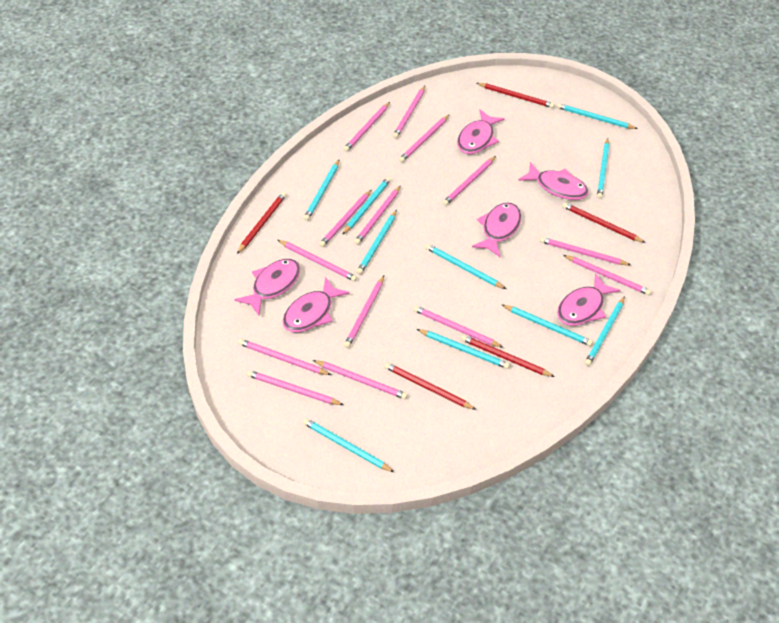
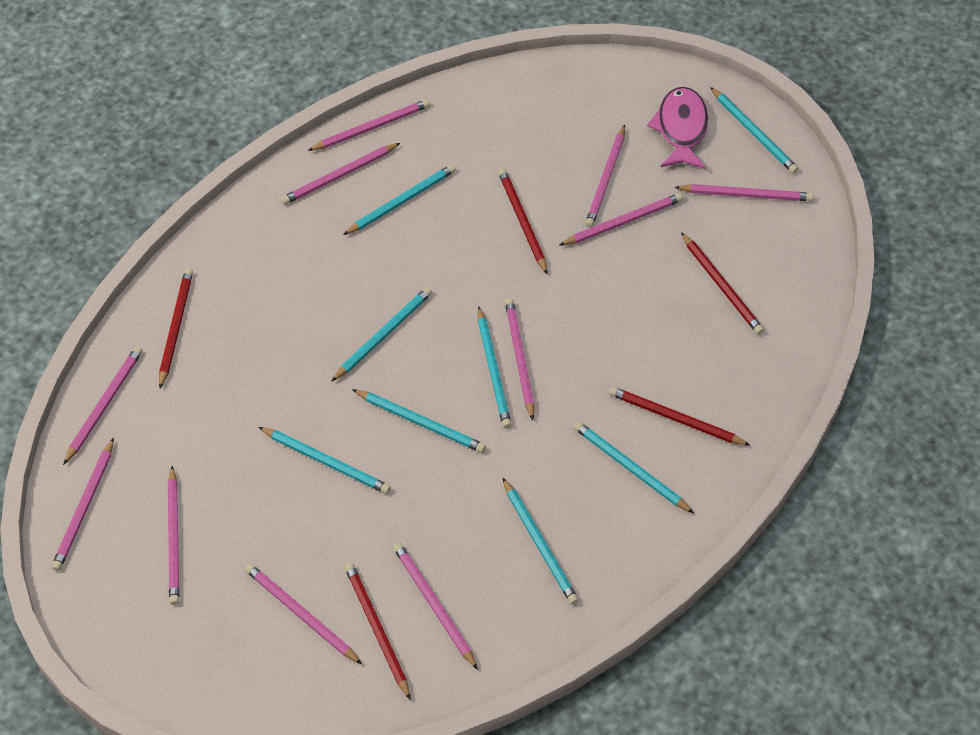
pink fish: [234,259,300,315] [283,277,350,332] [457,110,505,154] [472,202,521,257] [518,162,589,200] [557,273,621,326] = 6 -> [647,87,708,169] = 1
pink pencil: [238,339,331,375] [247,370,343,405] [278,240,357,282] [313,360,408,399] [319,190,372,247] [344,102,390,152] [344,276,384,348] [354,185,401,245] [393,86,425,138] [399,114,450,162] [413,306,504,348] [442,156,496,206] [540,237,631,265] [563,255,651,295] = 14 -> [51,438,114,571] [63,346,143,465] [168,466,180,605] [244,563,362,664] [281,143,400,205] [308,99,430,151] [393,542,478,670] [505,298,534,421] [559,193,683,246] [585,125,625,228] [674,184,814,201] = 11
turquoise pencil: [303,418,394,472] [304,159,340,221] [342,177,391,235] [357,210,397,274] [417,329,510,369] [425,244,506,289] [502,305,593,346] [557,103,638,129] [585,296,625,366] [597,138,610,199] = 10 -> [259,427,391,494] [331,287,432,382] [343,164,456,235] [352,389,486,453] [478,307,512,429] [503,478,579,605] [573,421,694,513] [710,87,798,174] = 8

